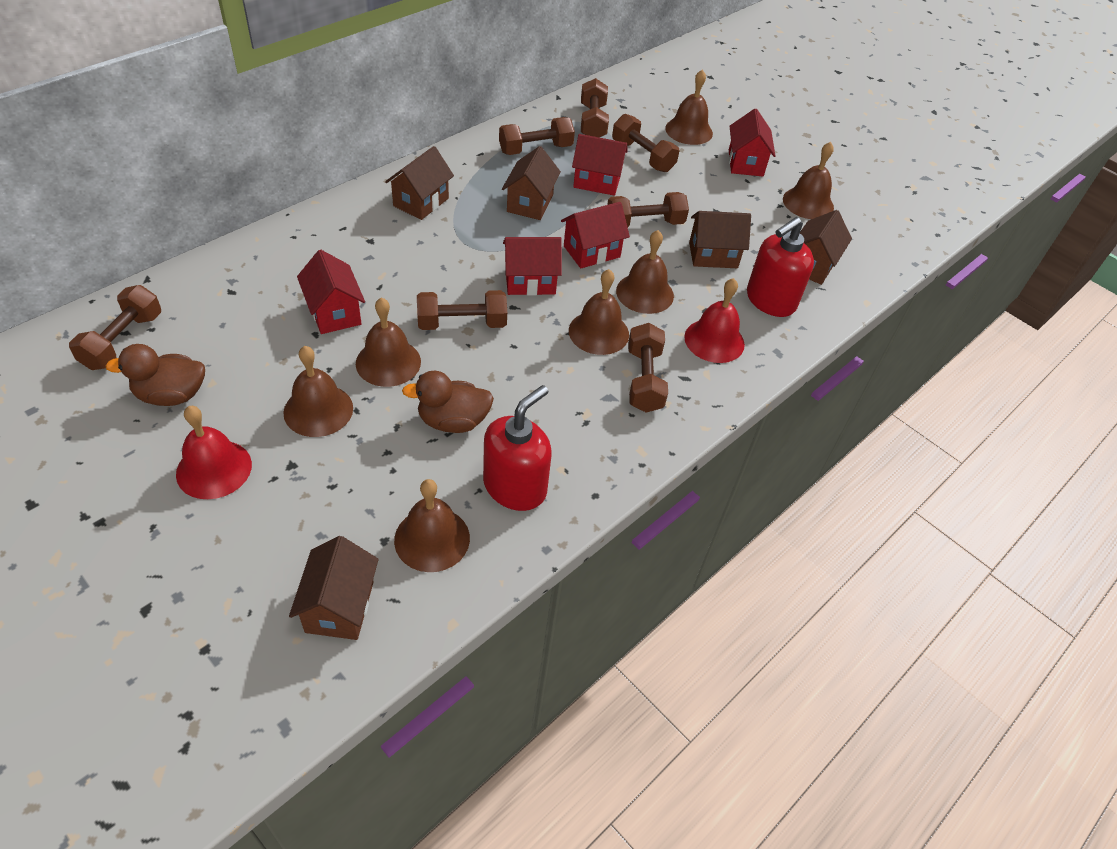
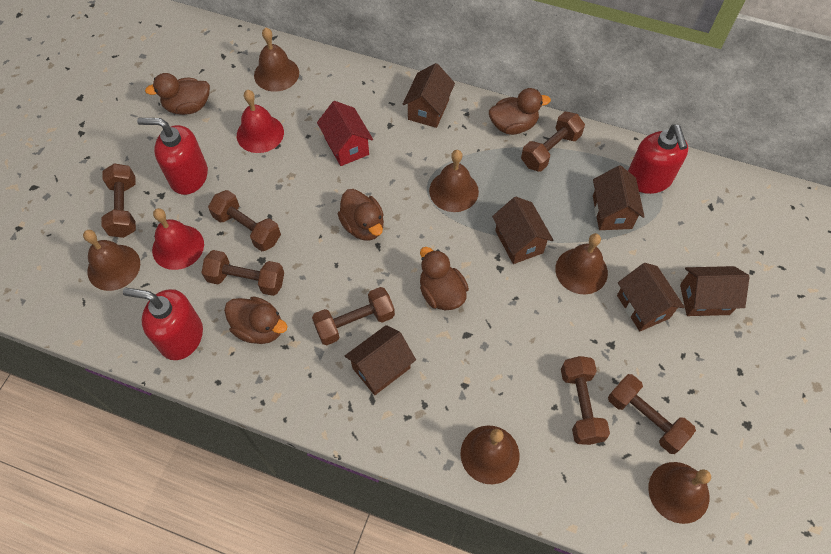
brown bell: [283,346,353,437] [356,297,421,387] [394,479,470,572] [569,269,629,355] [616,230,674,314] [665,69,713,145] [783,142,834,219] = 7 -> [83,230,140,291] [254,27,299,92] [429,150,479,212] [461,426,519,484] [555,233,608,294] [648,462,711,524] = 6
brown duck: [106,344,205,406] [402,371,494,433] = 2 -> [145,73,210,115] [224,296,288,344] [338,189,384,241] [420,247,469,310] [489,88,551,135] = 5
brown house: [289,536,379,640] [385,146,454,220] [502,146,561,220] [689,211,751,268] [800,210,852,285] = 5 -> [345,325,416,395] [403,63,455,128] [492,197,553,264] [593,165,645,230] [617,263,685,331] [680,266,750,316] = 6
red house: [297,250,365,334] [503,237,562,295] [561,202,630,268] [572,134,628,196] [729,109,776,177] = 5 -> [317,101,373,166] = 1
red soap dispenser: [483,385,552,511] [747,217,814,317] = 2 -> [123,288,203,360] [137,118,208,195] [628,124,688,194] = 3

